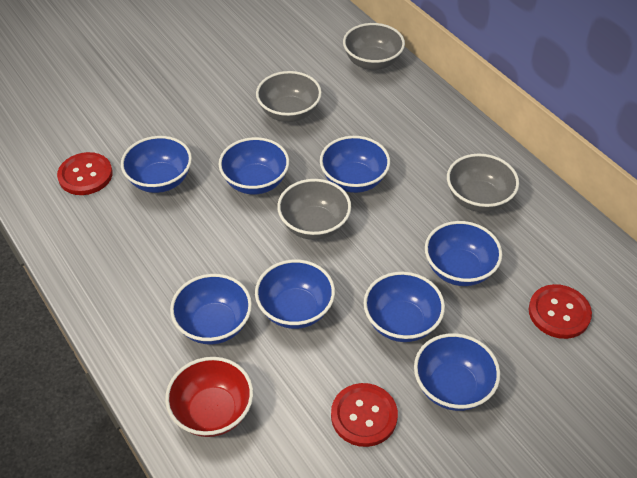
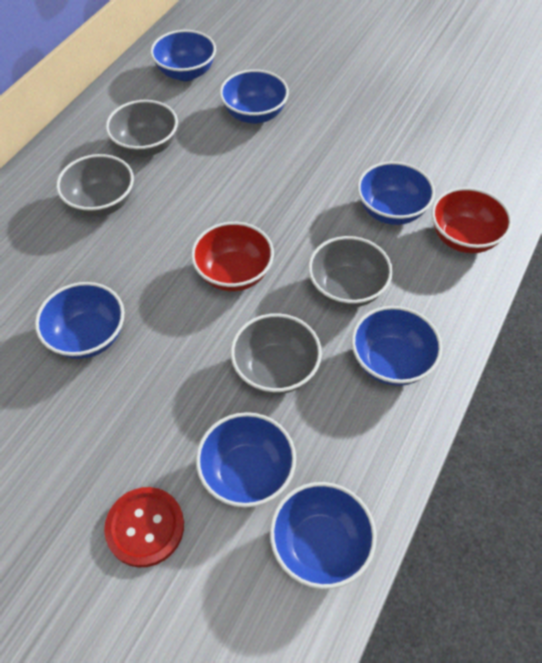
blue bowl: [121,136,192,193] [170,274,252,345] [219,137,289,194] [255,259,335,329] [320,136,390,193] [364,272,445,342] [414,333,500,411] [425,221,502,286] = 8 -> [35,282,125,359] [150,30,216,81] [196,412,296,508] [220,69,289,124] [270,482,377,589] [351,306,442,386] [357,161,435,225] = 7
red bowl: [165,357,253,437] = 1 -> [191,222,274,291] [431,187,512,253] = 2
red button: [57,152,113,195] [331,383,398,447] [529,284,592,339] = 3 -> [104,487,184,567] = 1

